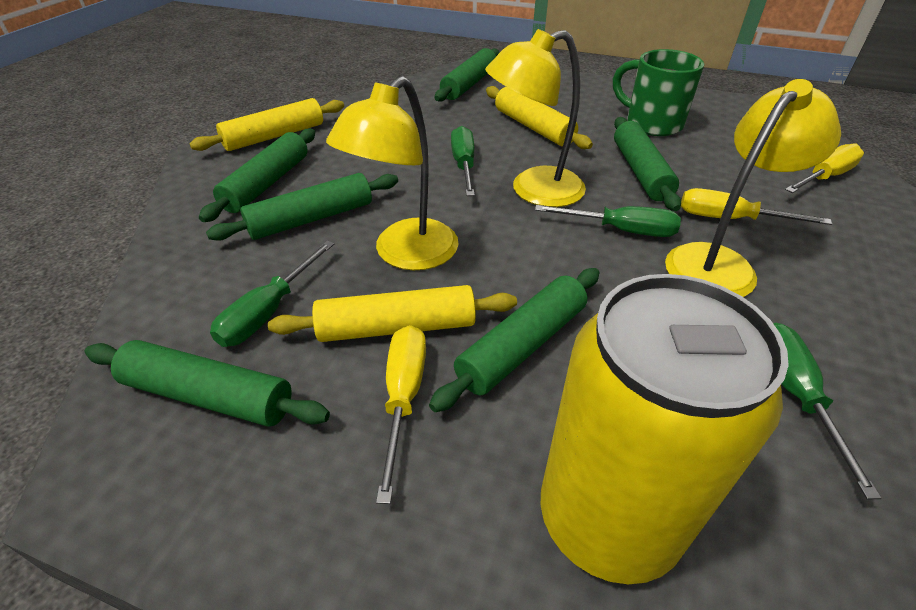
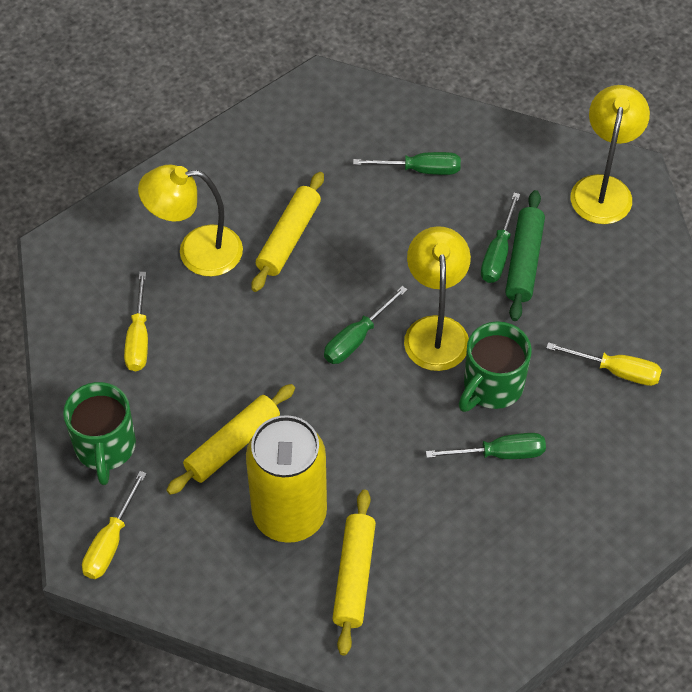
green mug: [613,49,704,136] = 1 -> [63,382,136,485] [459,321,532,412] = 2
green rolling pin: [85,340,330,427] [199,129,315,222] [206,173,398,241] [429,268,599,412] [435,48,499,102] [614,117,681,211] = 6 -> [505,190,545,321] = 1

